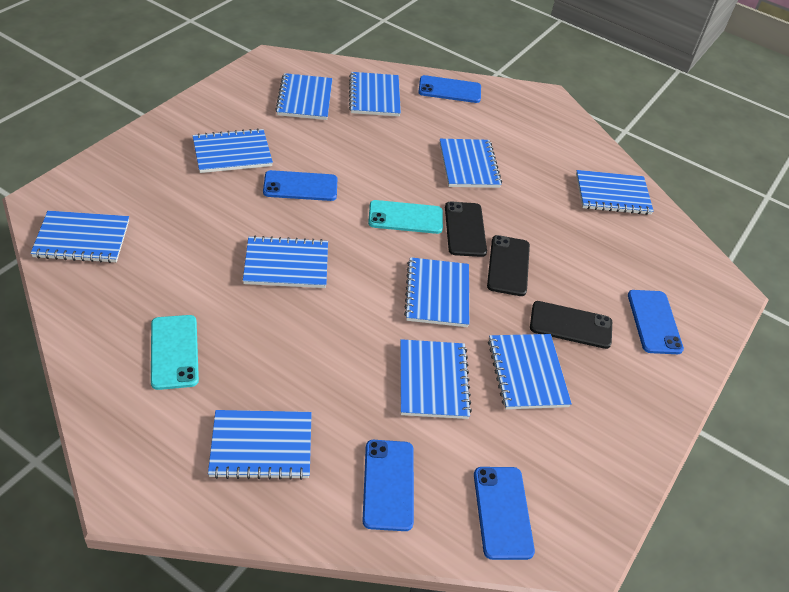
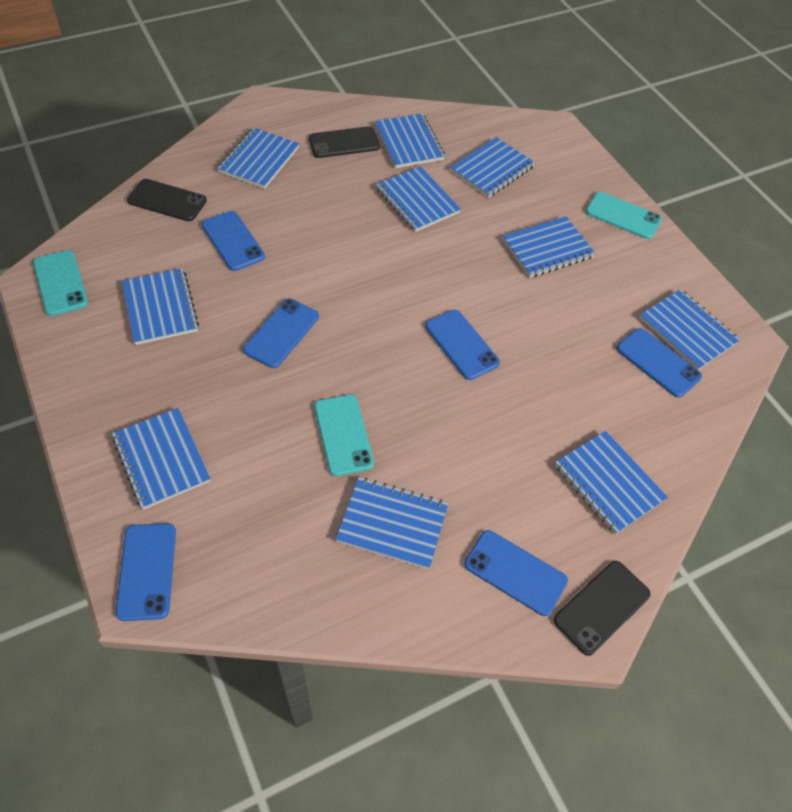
blue notebook: [31,211,129,263] [192,128,273,173] [208,410,312,480] [243,235,328,288] [275,73,333,120] [349,72,401,116] [400,339,472,419] [404,257,469,327] [440,139,502,188] [488,334,572,409] [576,170,654,215] = 11 -> [112,408,211,510] [122,268,199,345] [217,128,299,189] [336,477,449,569] [375,113,445,168] [376,166,461,232] [450,137,535,198] [502,216,596,278] [555,431,668,534] [639,289,740,370] = 10
blue phone: [263,170,337,201] [362,440,414,531] [418,75,481,103] [474,467,535,560] [628,290,684,354] = 5 -> [115,523,176,621] [202,211,265,271] [243,298,319,368] [425,310,500,380] [464,530,568,616] [617,328,702,398] = 6
turquoise phone: [151,315,199,390] [368,200,443,234] = 2 -> [33,250,88,316] [314,395,374,476] [585,192,662,239] = 3

